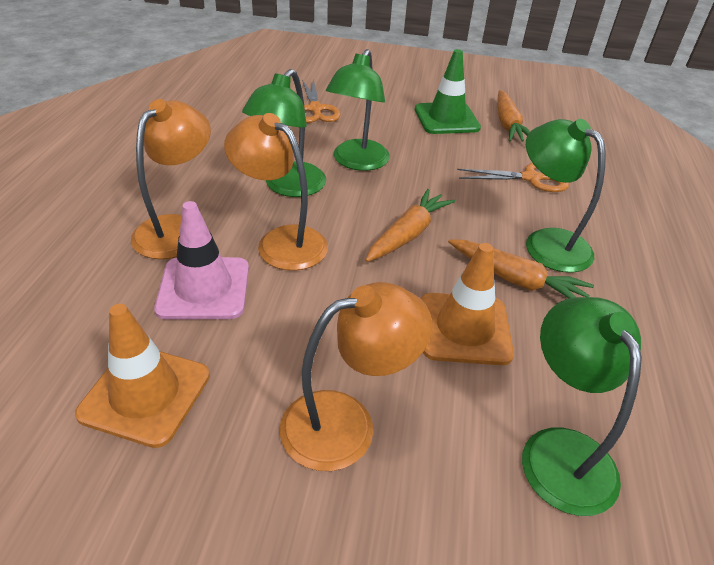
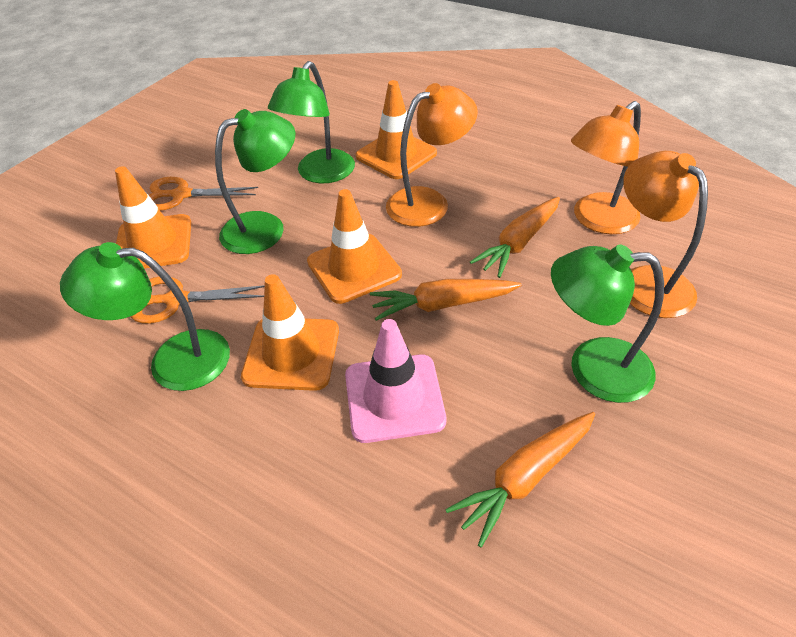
green traffic cone: [415,49,481,134] = 1 -> none = 0
orange traffic cone: [75,304,210,448] [421,243,514,365] = 2 -> [115,166,191,269] [241,274,339,391] [307,189,402,304] [356,80,437,179] = 4

